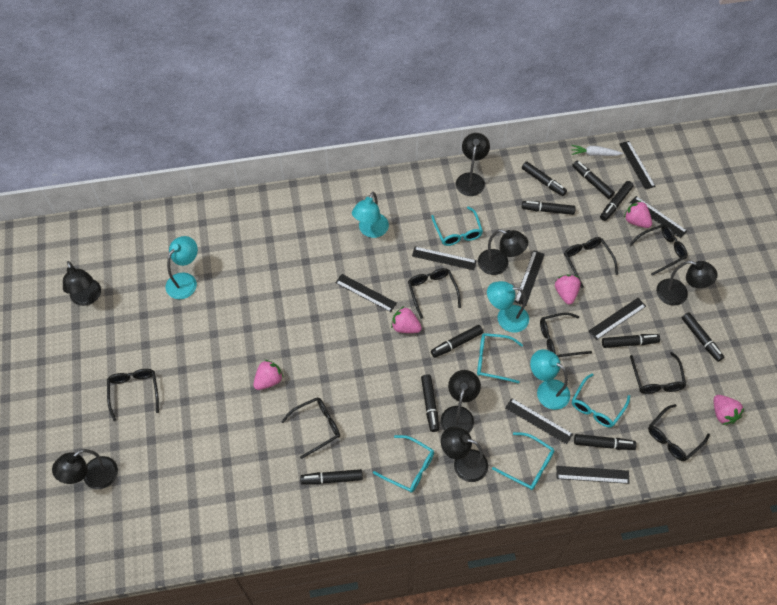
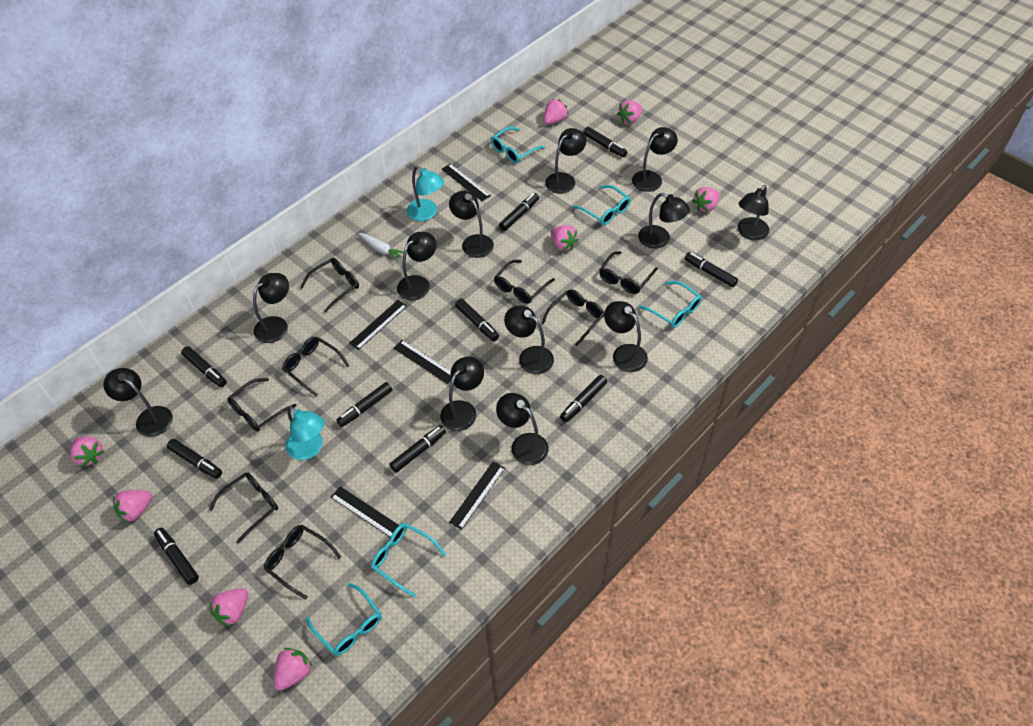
black lamp: [52,449,118,489] [63,261,101,306] [441,370,481,433] [441,426,488,482] [456,133,490,196] [478,229,528,275] [656,261,718,306] = 7 -> [104,368,173,437] [253,273,289,343] [397,232,437,301] [440,356,484,431] [449,191,494,258] [496,393,549,465] [504,306,554,374] [545,128,587,194] [604,301,648,372] [632,127,678,192] [638,193,690,249] [737,185,769,240] = 12
black ruler: [335,274,397,312] [412,247,477,270] [505,398,573,444] [515,250,545,306] [556,466,630,484] [589,298,646,340] [619,141,656,190] [630,196,687,238] = 8 -> [331,486,399,538] [349,300,407,350] [393,340,451,384] [441,164,491,201] [449,462,505,530] = 5
pink strawberry: [253,360,284,390] [391,306,422,333] [555,275,581,304] [624,201,652,228] [714,395,744,425] = 5 -> [70,436,104,467] [113,490,152,523] [209,588,248,626] [274,648,313,691] [544,99,569,125] [551,225,579,251] [617,100,643,124] [692,187,720,212] = 8
turquoise lamp: [166,236,198,299] [352,192,389,238] [487,281,529,333] [530,349,570,410] = 4 -> [286,406,325,460] [407,166,444,221] = 2

